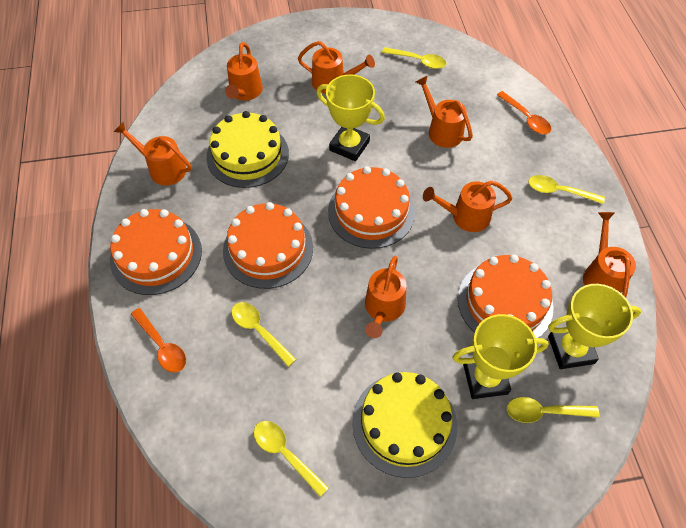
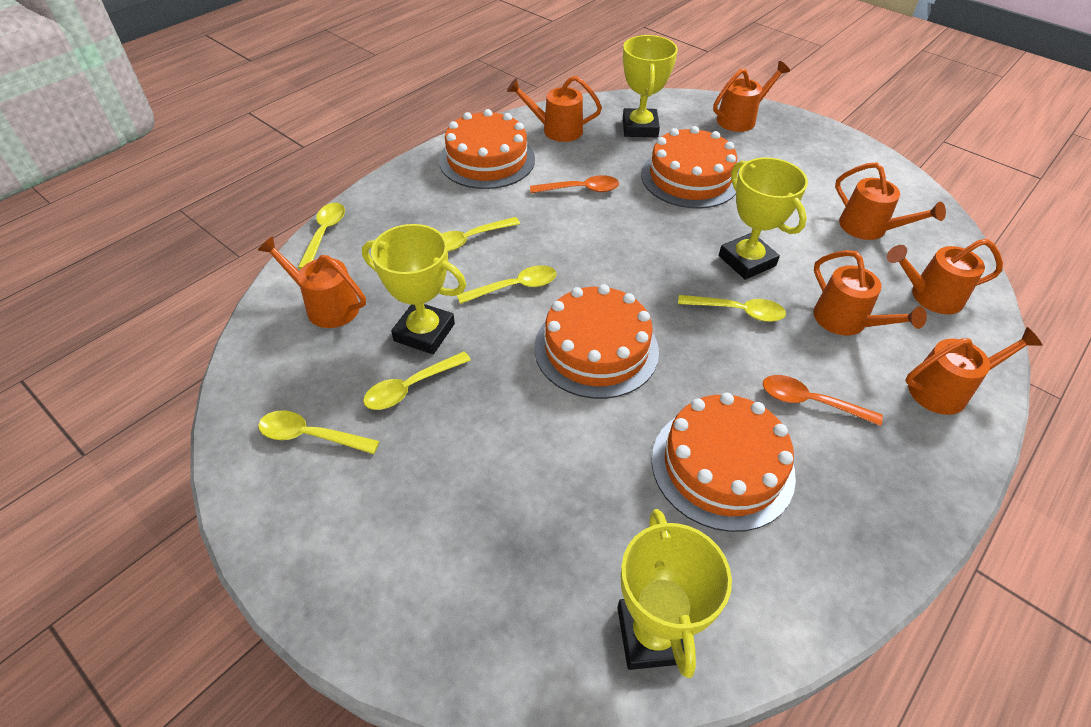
yellow cake: [206,111,289,188] [352,372,457,478] = 2 -> none = 0
yellow spoon: [231,302,296,367] [254,421,329,497] [382,47,446,69] [507,397,600,423] [528,175,605,204] = 5 -> [258,410,380,454] [298,203,345,269] [363,351,471,410] [442,217,520,252] [457,265,557,304] [678,295,786,322] = 6
yellow trophy: [317,74,385,161] [453,314,549,399] [548,284,641,369] = 3 -> [362,224,466,354] [617,509,732,678] [623,35,678,137] [719,158,808,280] = 4

